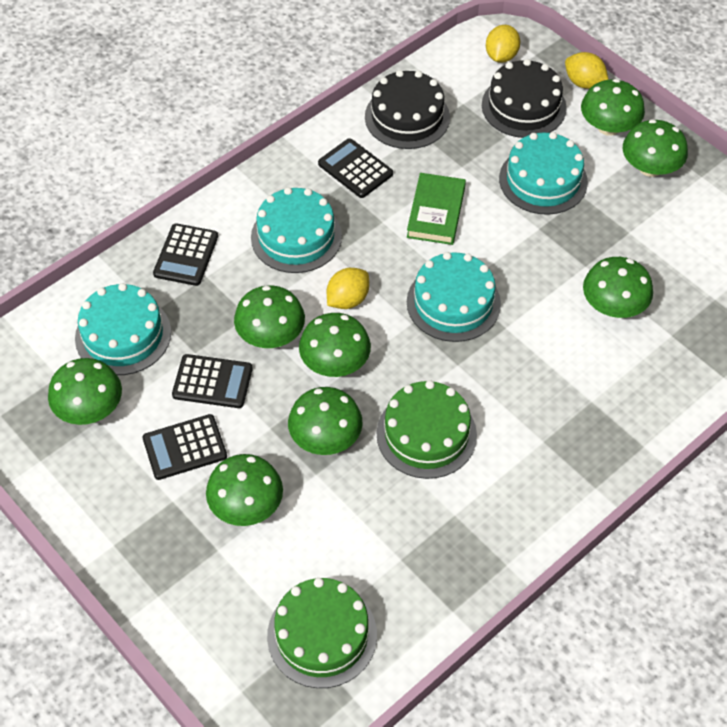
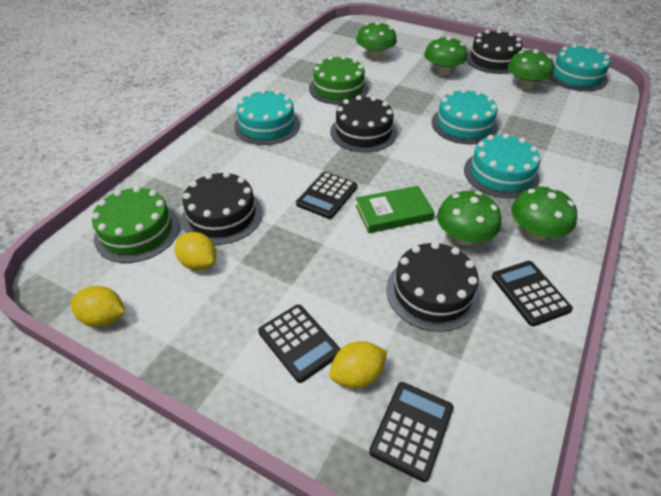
black cake: [365,70,450,149] [482,59,567,138] = 2 -> [181,171,262,245] [330,95,397,152] [387,242,480,332] [467,29,523,74] = 4
green mushroom: [48,358,122,425] [206,454,283,526] [234,286,305,348] [288,387,363,455] [299,313,371,377] [581,79,645,136] [583,257,653,318] [623,119,688,177] = 8 -> [356,21,397,60] [424,36,467,76] [437,191,501,245] [508,49,554,90] [511,187,577,241] = 5

